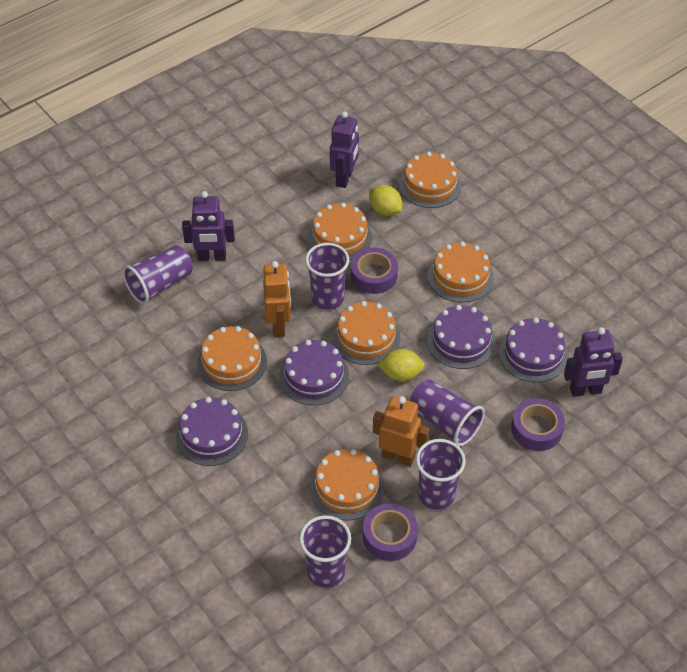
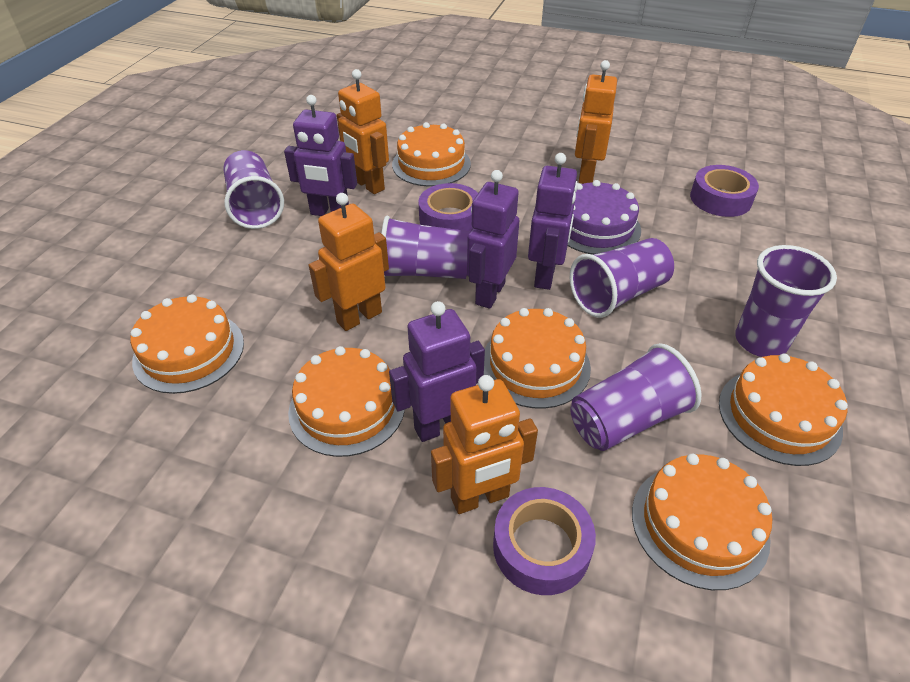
orange robot: [263,261,291,337] [373,396,429,467] = 2 -> [309,193,389,331] [337,69,389,194] [431,375,538,514] [575,60,617,184] = 4
purple cake: [176,397,248,466] [279,340,349,405] [427,305,496,369] [499,318,568,383] = 4 -> [568,180,641,255] = 1
purple robot: [182,191,235,261] [330,111,359,188] [564,327,623,397] = 3 -> [284,95,357,216] [389,301,485,442] [467,170,519,309] [528,153,578,290] = 4
yellow lemon: [369,185,402,216] [378,349,425,381] = 2 -> none = 0

